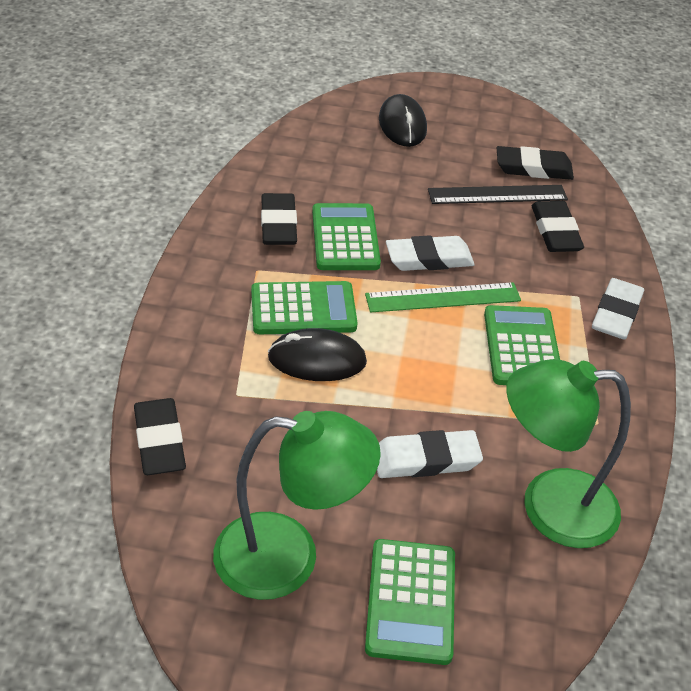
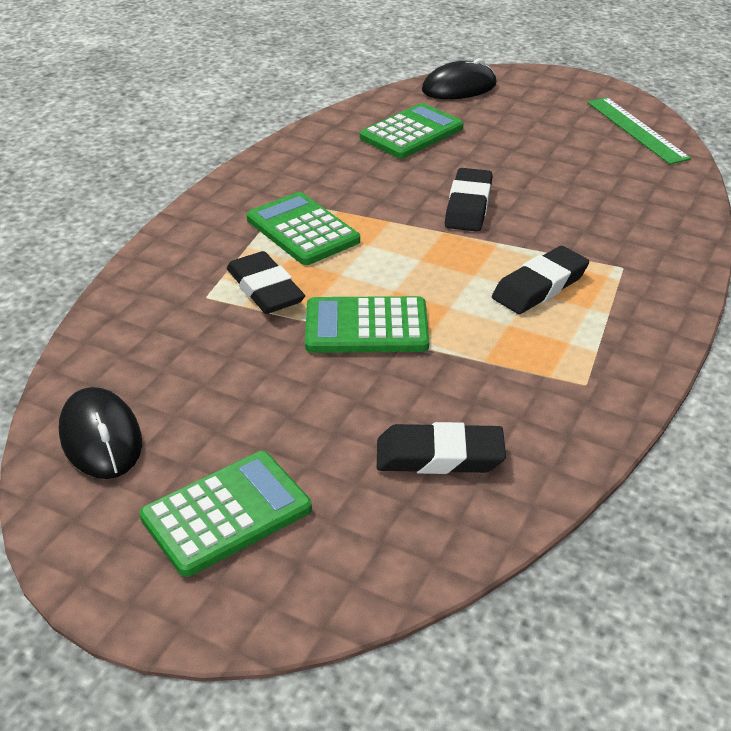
black ruler: [428,185,568,204] = 1 -> none = 0
green lamp: [213,411,381,600] [506,359,631,548] = 2 -> none = 0
white eraser: [377,430,483,478] [386,235,475,271] [592,278,644,339] = 3 -> none = 0

